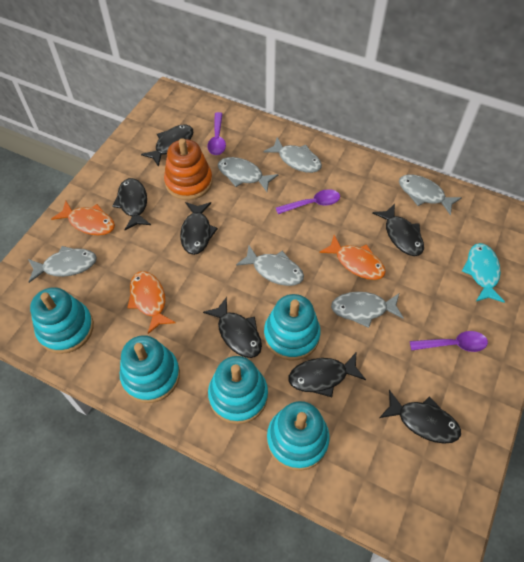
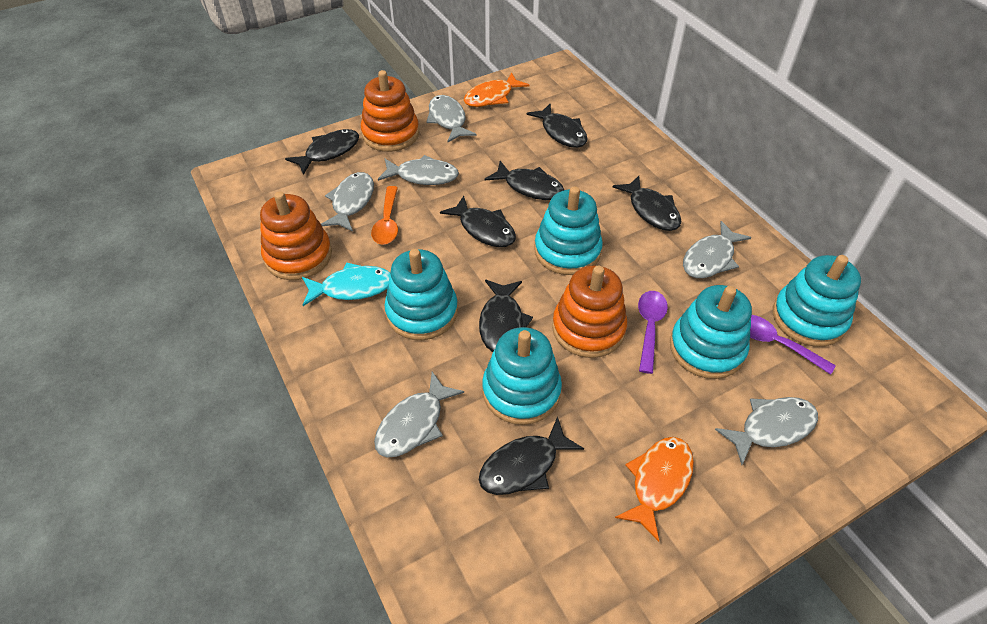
orange fish: [51,201,115,236] [127,271,176,334] [319,235,386,280] = 3 -> [464,72,530,107] [615,437,694,542] = 2
orange spoon: none = 0 -> [371,186,398,245] = 1
orange stacking toy: [164,138,213,200] = 1 -> [260,191,332,280] [361,70,419,152] [552,266,627,358] = 3
purple spoon: [207,112,226,155] [276,189,340,214] [410,331,488,352] = 3 -> [638,291,668,374] [750,315,836,375] = 2

